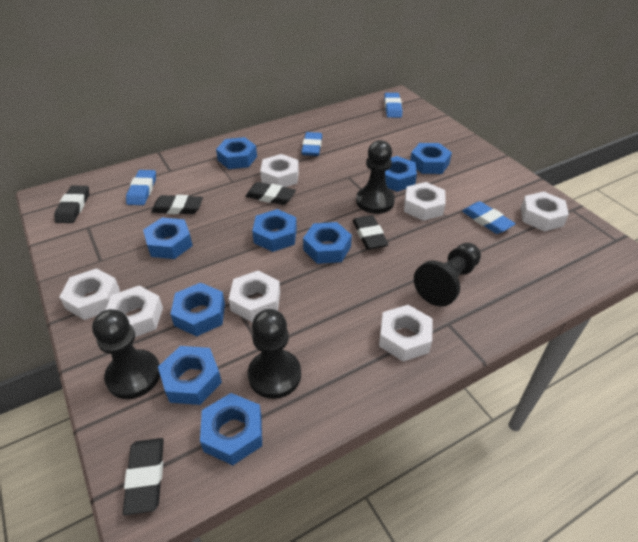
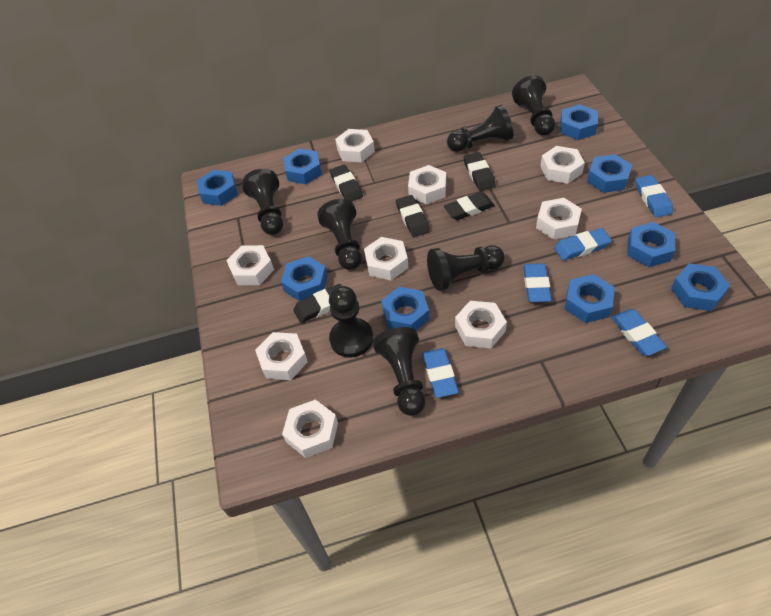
black pawn: [92,309,160,399] [248,309,301,399] [356,140,395,214] [414,243,481,307] = 4 -> [242,169,283,235] [317,199,362,270] [329,286,373,358] [373,327,426,416] [427,245,505,291] [447,105,513,152] [512,75,555,136] = 7
blue eraser: [126,170,156,205] [301,132,322,156] [384,93,402,118] [462,201,516,234] = 4 -> [422,348,459,398] [523,263,552,302] [554,228,612,261] [611,309,667,356] [635,175,673,217] = 5
white nut: [59,268,120,320] [106,286,163,337] [229,271,280,322] [260,154,299,187] [379,305,433,361] [404,182,446,221] [521,192,569,231] = 7 -> [226,245,274,285] [255,332,308,380] [282,400,338,458] [335,129,375,162] [364,237,408,280] [408,165,446,204] [455,301,507,348] [536,198,582,240] [540,146,585,184] = 9

